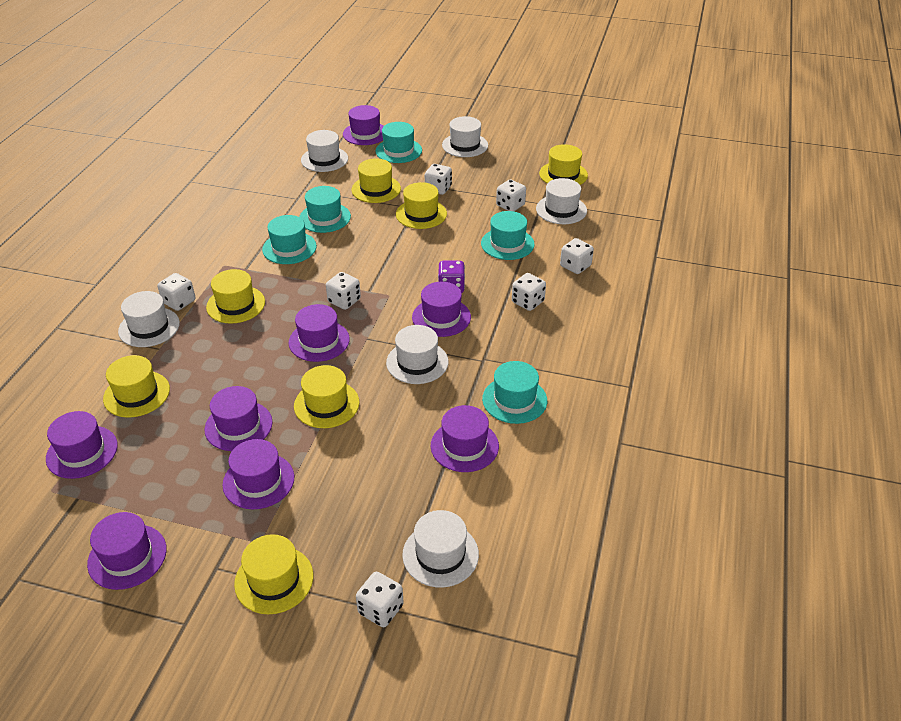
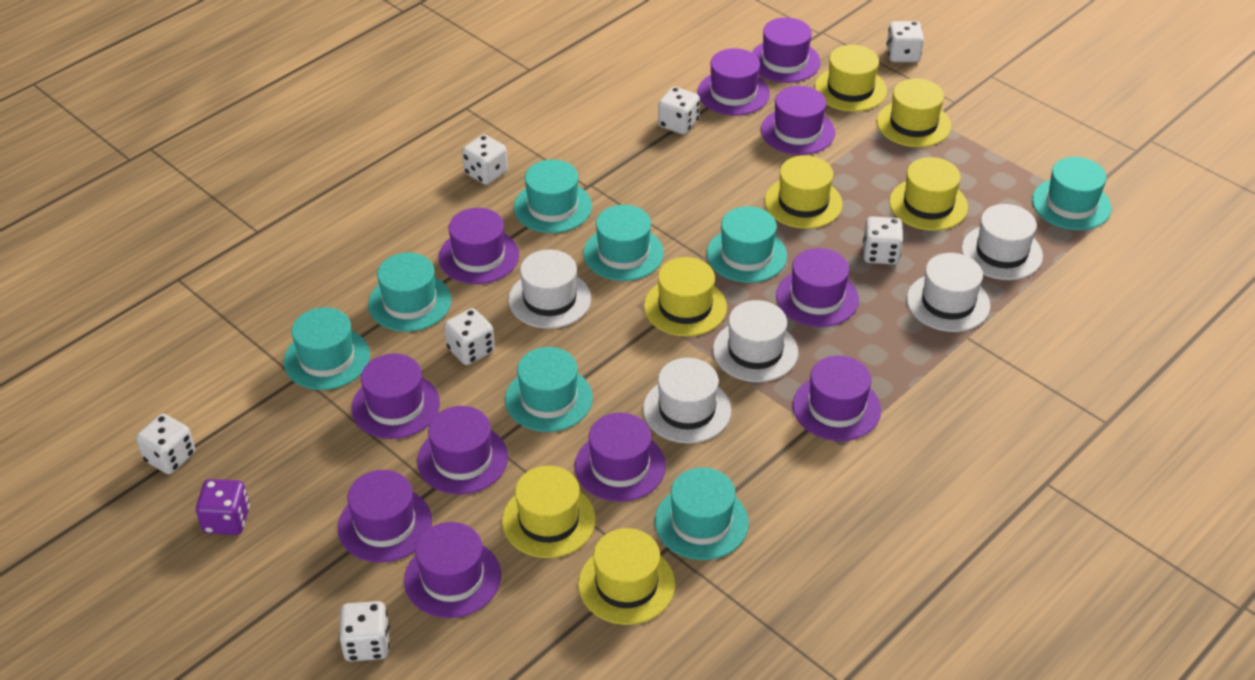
purple hat: [46,411,118,479] [87,512,167,590] [204,386,273,451] [222,439,294,509] [289,304,350,362] [343,105,384,145] [412,282,471,337] [431,405,499,472] = 8 -> [338,470,432,563] [351,353,440,439] [404,522,501,618] [417,406,508,495] [438,208,519,284] [575,413,666,502] [698,48,770,115] [752,17,820,83] [761,86,835,155] [776,248,859,327] [793,356,881,441] = 11
turquoise hat: [262,215,317,264] [299,186,351,233] [376,122,422,163] [481,211,535,260] [482,361,547,424] = 5 -> [284,307,370,390] [368,252,451,332] [505,347,593,432] [514,160,592,233] [583,205,664,281] [655,467,749,560] [707,206,787,283] [1032,157,1112,230] = 8
white hat: [118,291,180,347] [301,130,348,172] [386,325,448,384] [402,510,479,588] [442,116,488,157] [536,178,587,224] = 6 -> [509,250,591,329] [643,358,731,443] [713,300,798,382] [907,253,990,332] [961,204,1043,280] = 5

